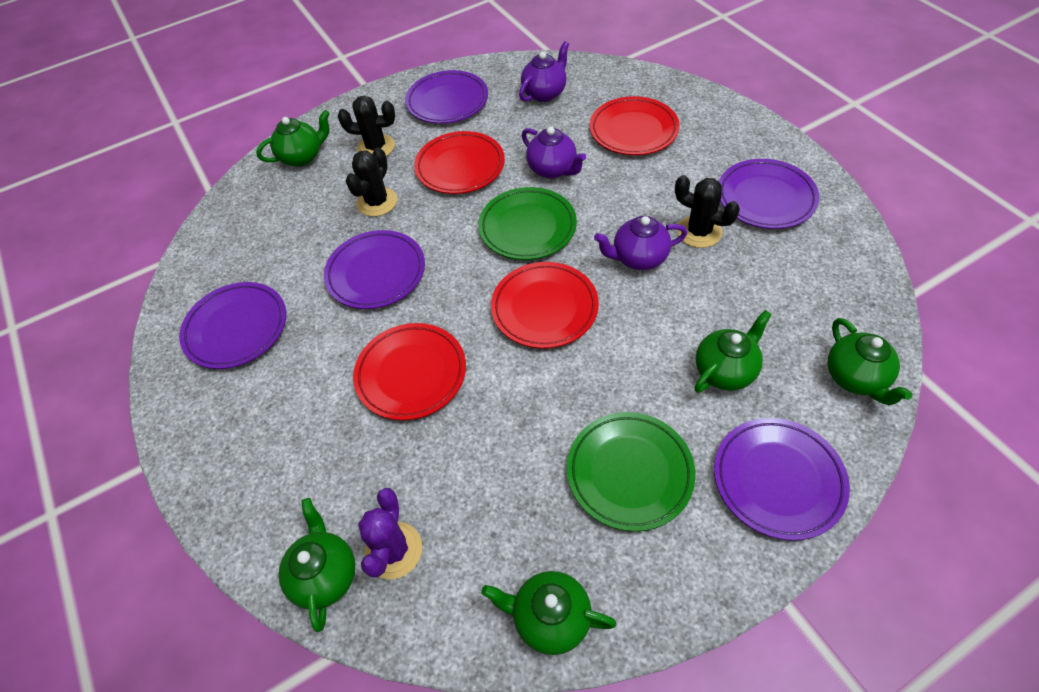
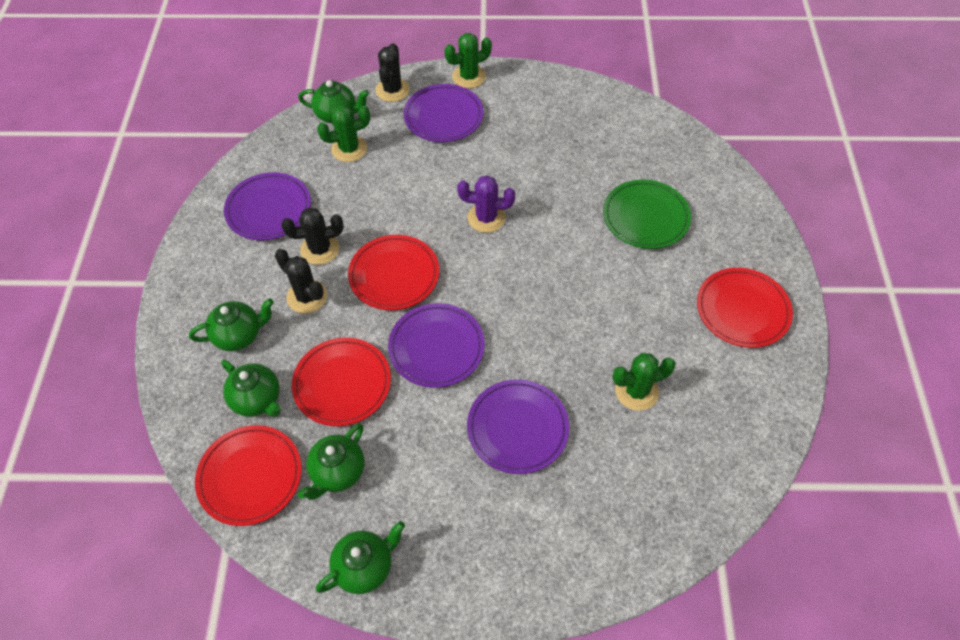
green cactus: none = 0 -> [317,105,370,162] [444,33,492,88] [612,353,676,411] = 3
green plate: [478,187,577,260] [567,412,696,532] = 2 -> [603,180,691,249] = 1
purple plate: [179,282,286,369] [324,230,425,309] [405,70,488,124] [714,418,850,541] [719,159,819,229] = 5 -> [224,172,311,240] [388,303,484,388] [404,84,483,142] [467,379,569,474] = 4
purple teapot: [519,41,569,102] [522,127,586,179] [594,216,687,270] = 3 -> none = 0

